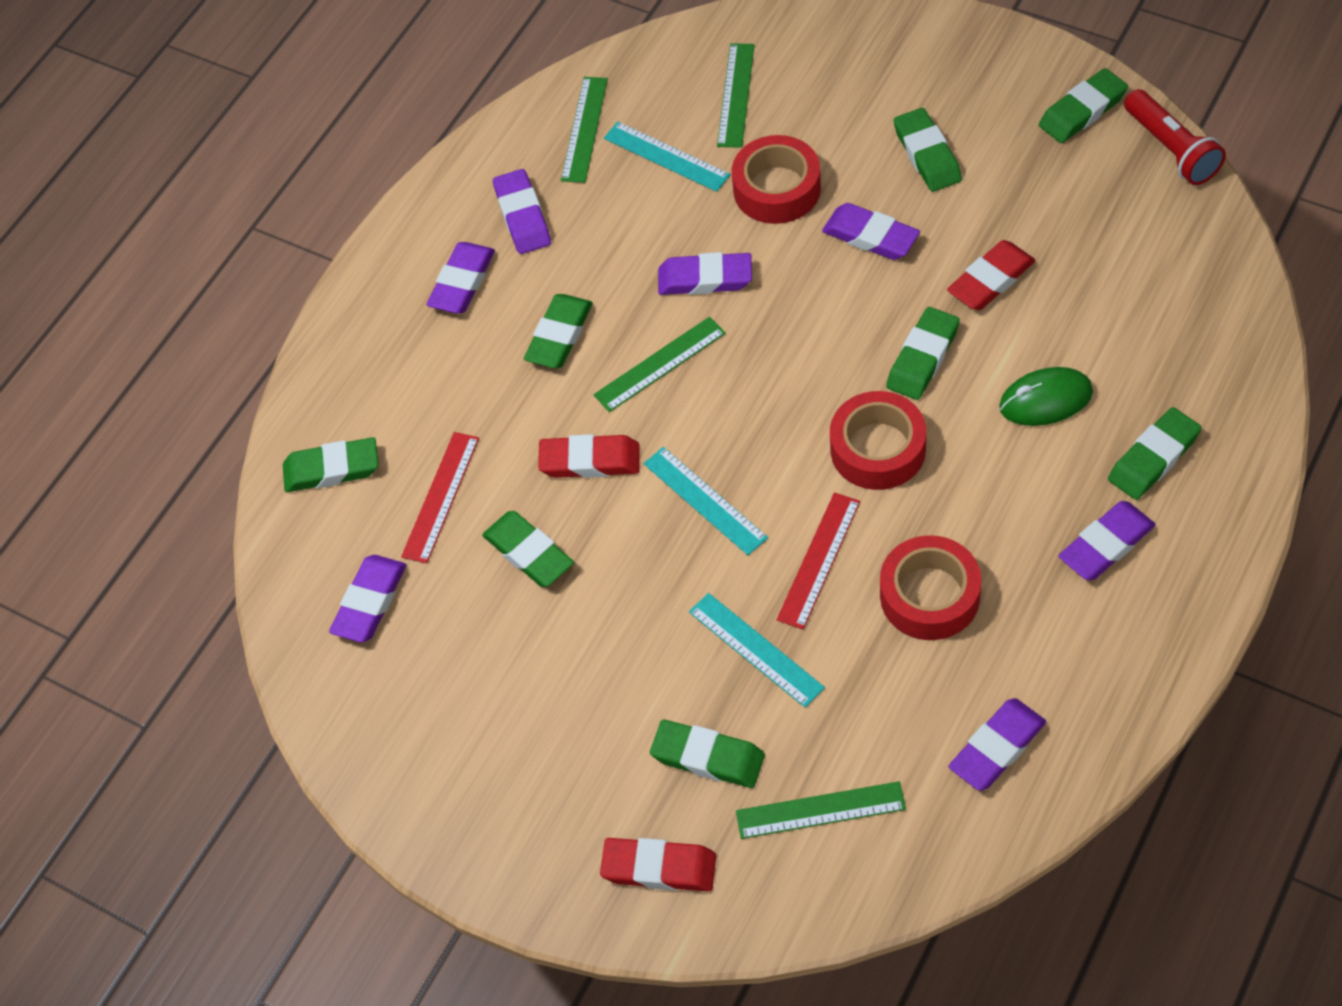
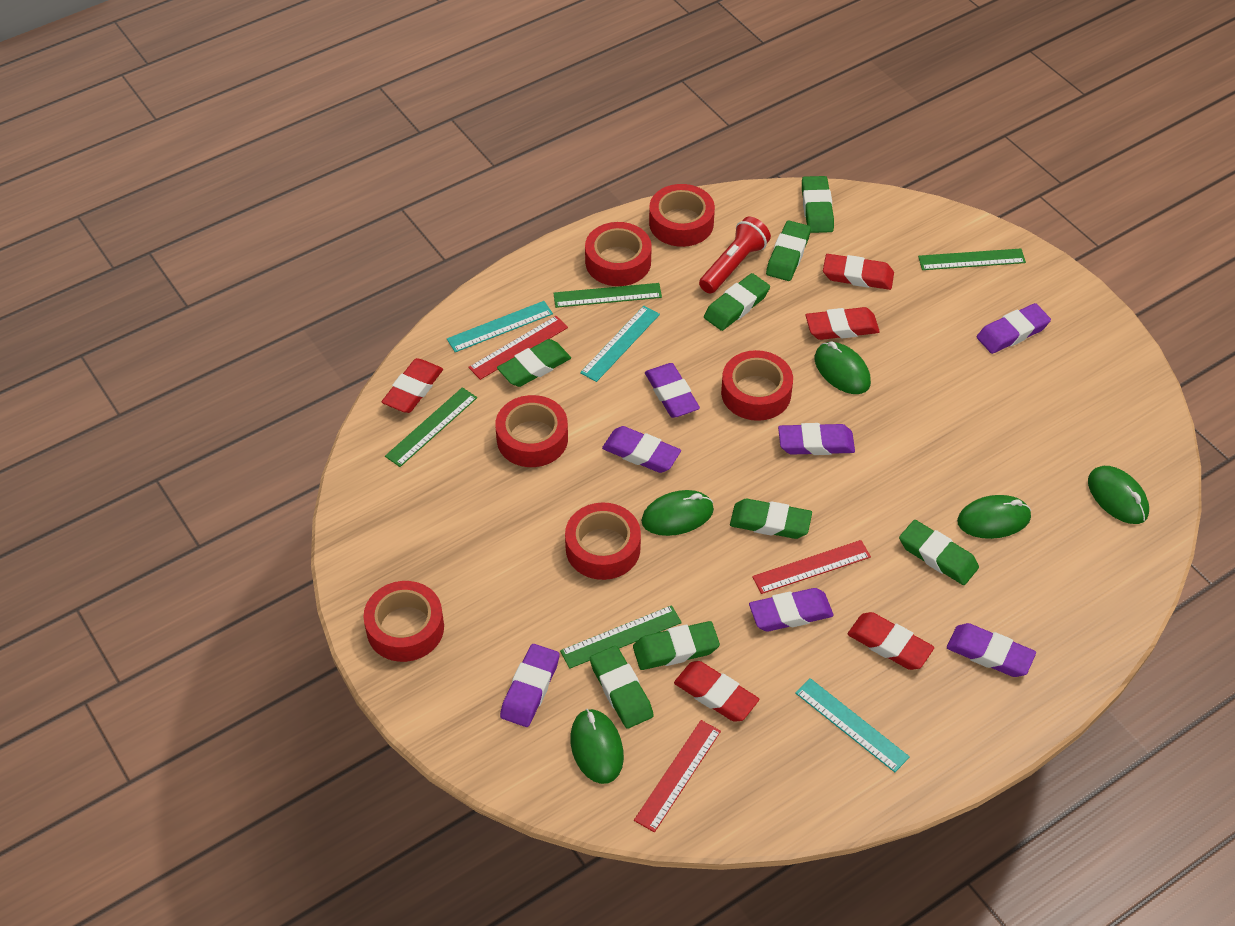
green mouse: [999,367,1093,426] = 1 -> [570,709,624,784] [641,490,714,536] [815,341,871,394] [957,495,1031,539] [1088,466,1149,524] = 5
red eraser: [538,434,640,478] [600,838,716,892] [947,240,1036,310] = 3 -> [382,358,443,413] [674,661,759,722] [806,307,880,340] [823,254,894,290] [848,612,934,670] = 5
red ruler: [401,432,479,563] [777,493,860,629] = 2 -> [468,316,568,380] [634,720,721,832] [752,540,871,594] = 3
red tape: [732,135,821,224] [830,391,926,490] [880,535,981,640] = 3 -> [363,581,444,662] [495,395,568,467] [565,502,641,580] [585,222,652,286] [649,184,715,247] [721,350,793,421] = 6

